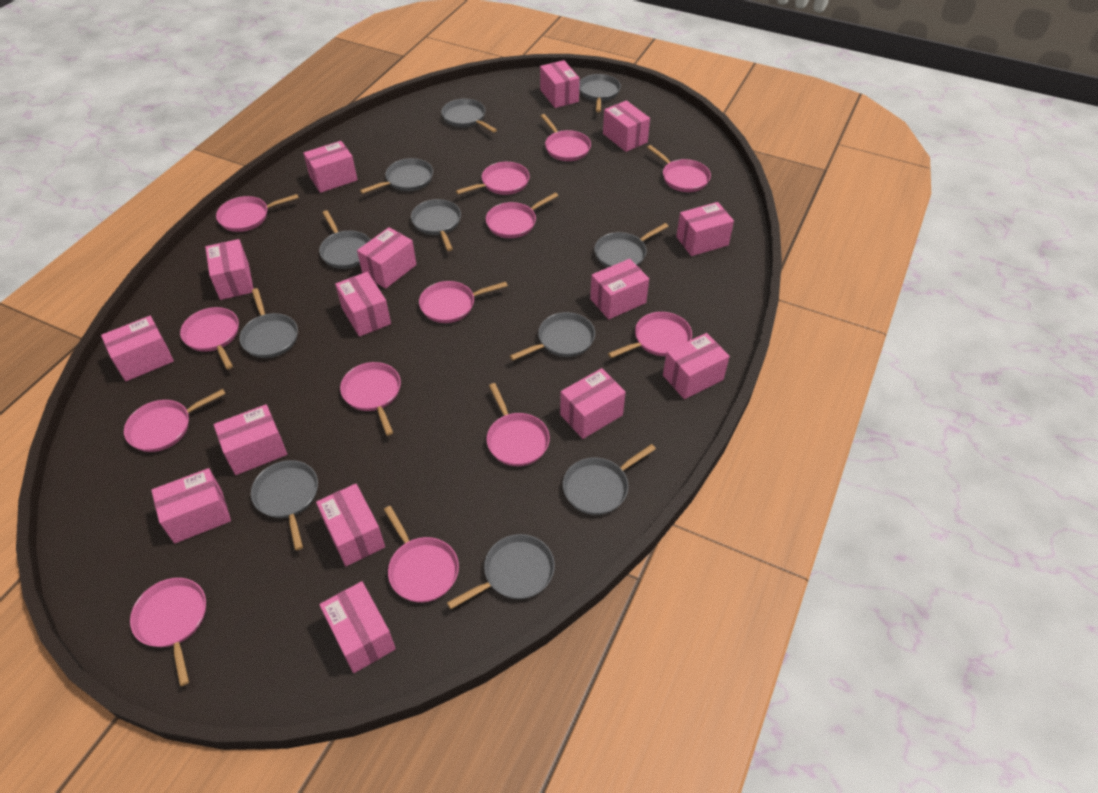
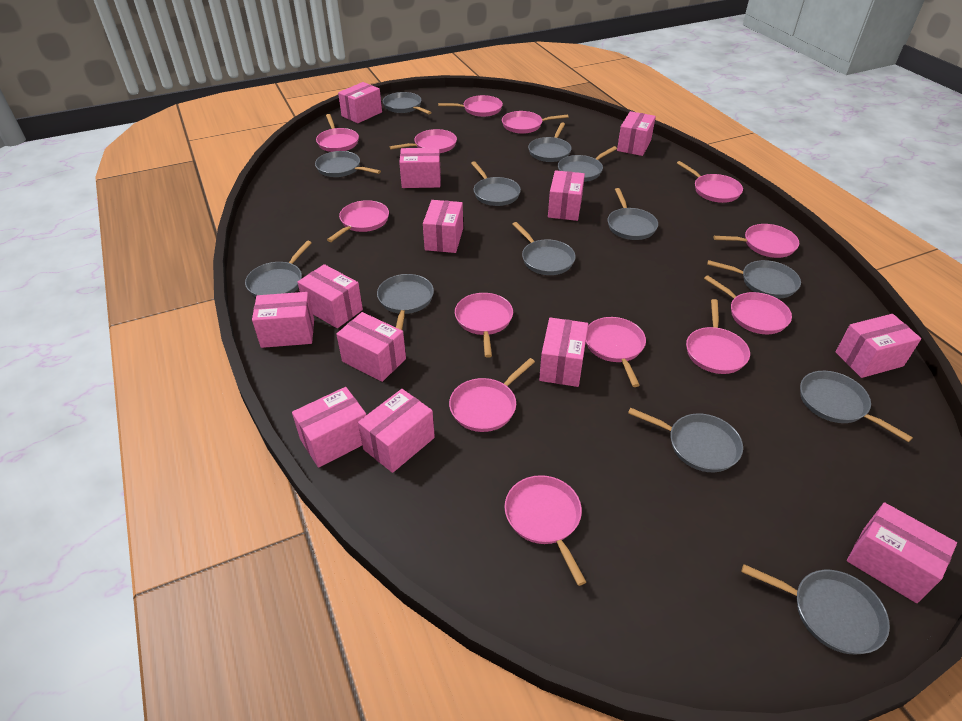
grey pan: [239,288,298,358] [251,460,318,550] [319,210,370,269] [360,158,433,194] [411,199,461,251] [441,99,497,133] [447,534,555,609] [510,312,595,360] [563,444,656,515] [579,74,621,112] [594,223,669,268] = 11 -> [245,241,312,297] [315,151,381,177] [377,274,434,330] [383,92,432,114] [471,161,521,206] [512,222,576,275] [528,123,572,162] [558,146,617,182] [608,188,658,240] [628,407,743,472] [707,260,801,299] [741,564,890,654] [800,371,913,442] = 13
pink box: [101,316,174,381] [151,468,231,543] [205,239,253,300] [214,404,287,475] [303,141,357,193] [316,484,385,566] [319,581,396,673] [335,272,391,337] [357,227,417,289] [540,60,580,108] [560,368,626,439] [590,259,649,319] [603,100,650,152] [663,333,730,399] [676,202,734,256] = 15 -> [252,292,314,348] [292,387,366,468] [297,264,363,328] [336,312,406,382] [338,82,382,123] [358,389,435,473] [399,148,441,188] [423,200,463,253] [539,317,588,387] [548,170,585,221] [617,111,656,156] [836,314,921,378] [847,502,957,603] = 13

